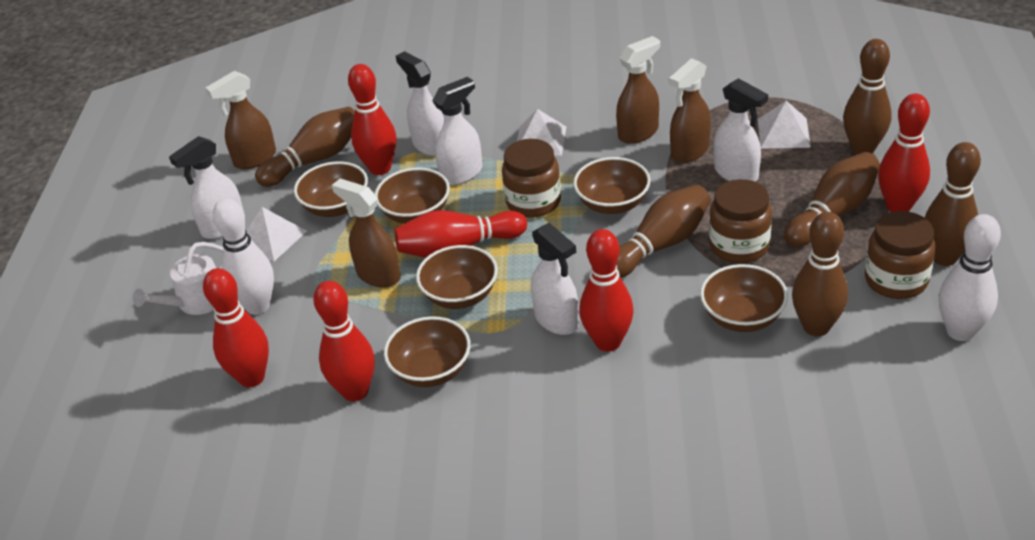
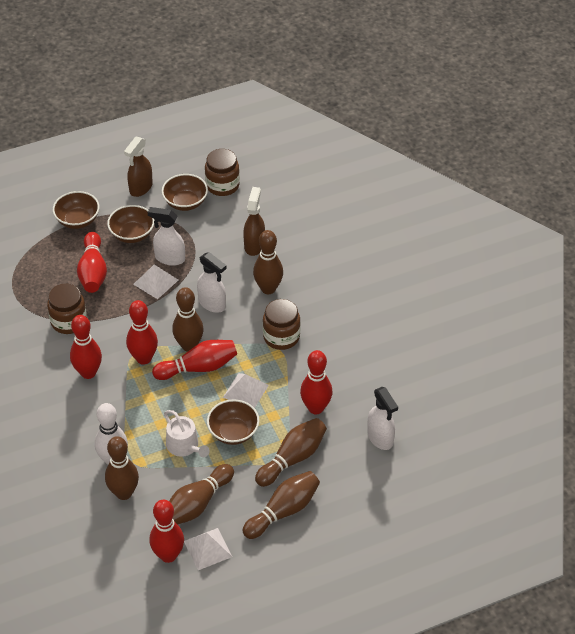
brown bowl: [294,161,368,217] [375,168,450,224] [384,316,471,387] [416,245,498,309] [573,157,651,214] [700,264,788,332] = 6 -> [53,191,99,229] [107,205,154,243] [162,174,208,211] [207,399,259,445] = 4
brown spray bottle: [205,71,276,169] [332,178,401,287] [616,36,660,144] [669,58,711,163] = 4 -> [124,137,153,197] [243,187,265,256] = 2
white bowling pin: [212,198,274,315] [939,214,1001,341] = 2 -> [95,403,128,465] = 1
white spray bottle: [169,136,245,239] [396,51,444,156] [432,77,482,185] [531,223,579,335] [714,78,768,182] = 5 -> [148,207,185,266] [197,252,227,313] [367,387,398,450] = 3

